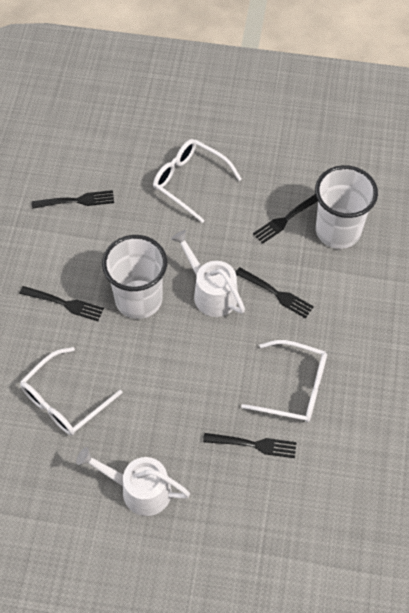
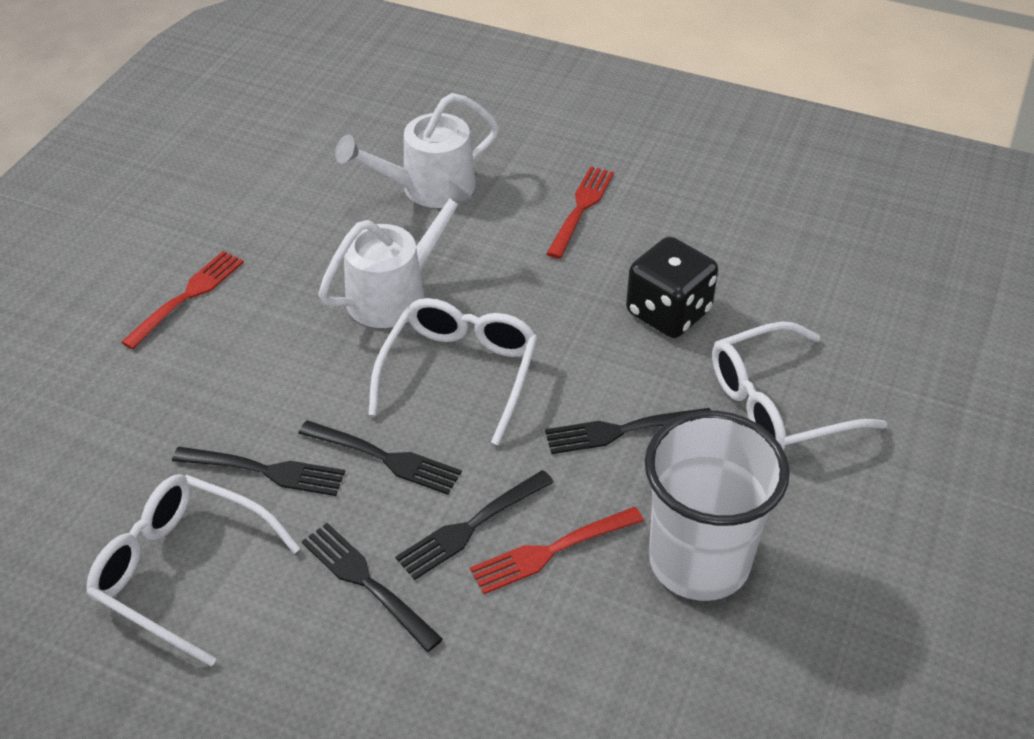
black dice: none = 0 -> [626,237,718,338] = 1
red fork: none = 0 -> [121,251,244,349] [470,507,644,594] [546,166,614,259] = 3
white cup: [102,235,167,319] [315,165,378,249] = 2 -> [645,411,790,601] = 1

